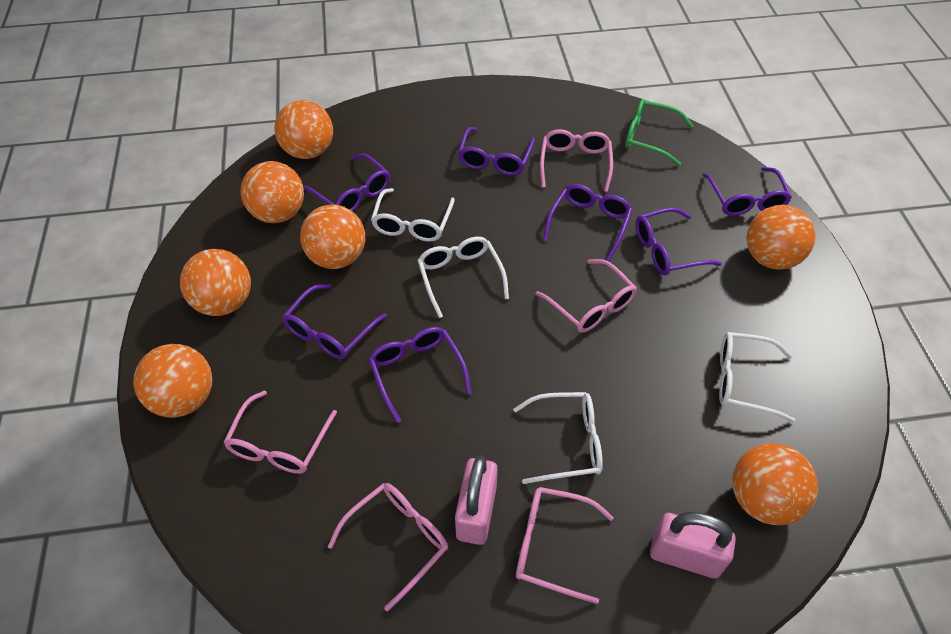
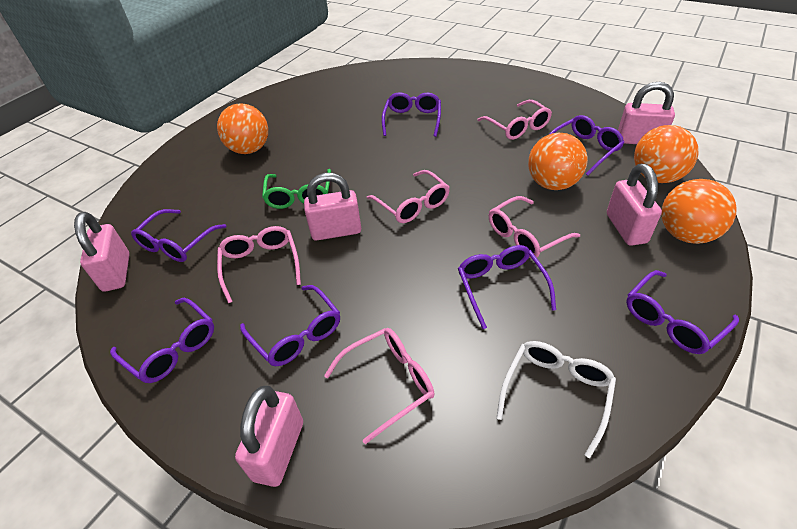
orange ball: [133,344,212,417] [180,249,251,316] [241,161,304,223] [274,100,333,159] [300,204,365,269] [732,443,818,525] [747,205,816,270] = 7 -> [217,103,268,154] [528,133,588,190] [634,125,698,183] [661,179,737,244] = 4
pink padlock: [455,455,498,545] [650,512,736,579] = 2 -> [74,212,130,292] [235,385,303,487] [304,173,361,241] [607,164,662,246] [618,82,675,144] = 5
white glasses: [371,188,455,242] [417,237,509,318] [513,392,603,484] [719,332,795,423] = 4 -> [496,341,616,458] = 1

